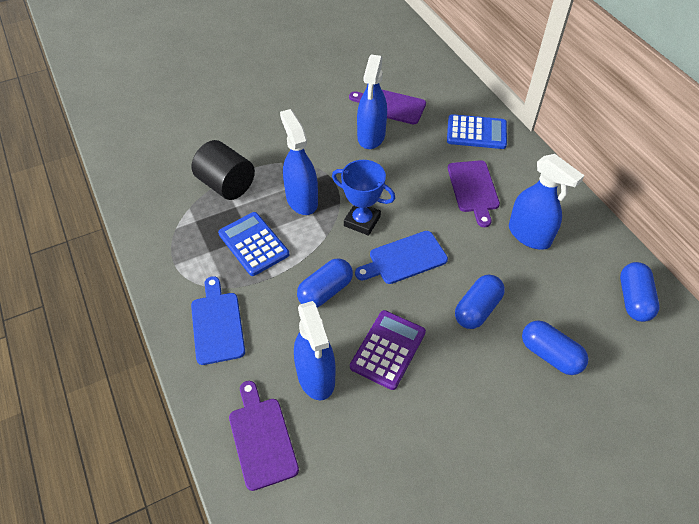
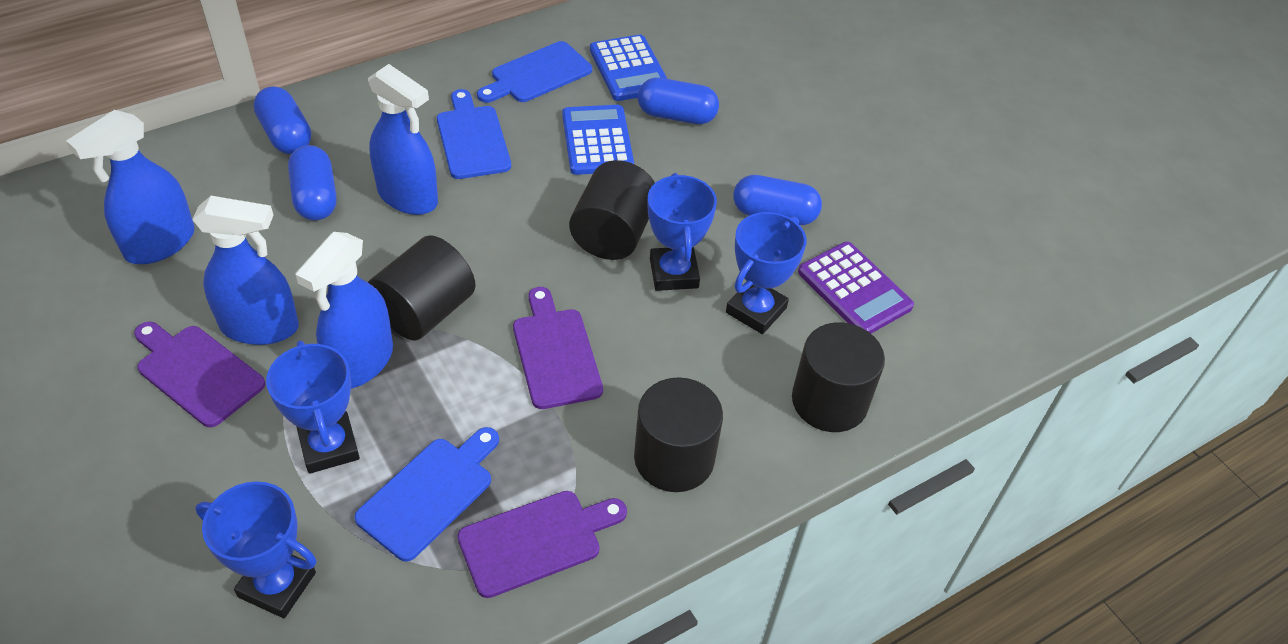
black cylinder: [192,140,255,200] = 1 -> [368,235,476,340] [569,160,655,260] [634,377,723,492] [792,323,885,432] = 4
blue cutting board: [191,276,245,365] [355,231,448,284] = 2 -> [354,427,499,562] [437,89,511,179] [477,41,592,103] = 3
blue trophy: [332,160,395,236] = 1 -> [196,481,317,618] [266,341,360,474] [648,173,717,291] [726,212,806,334] = 4

